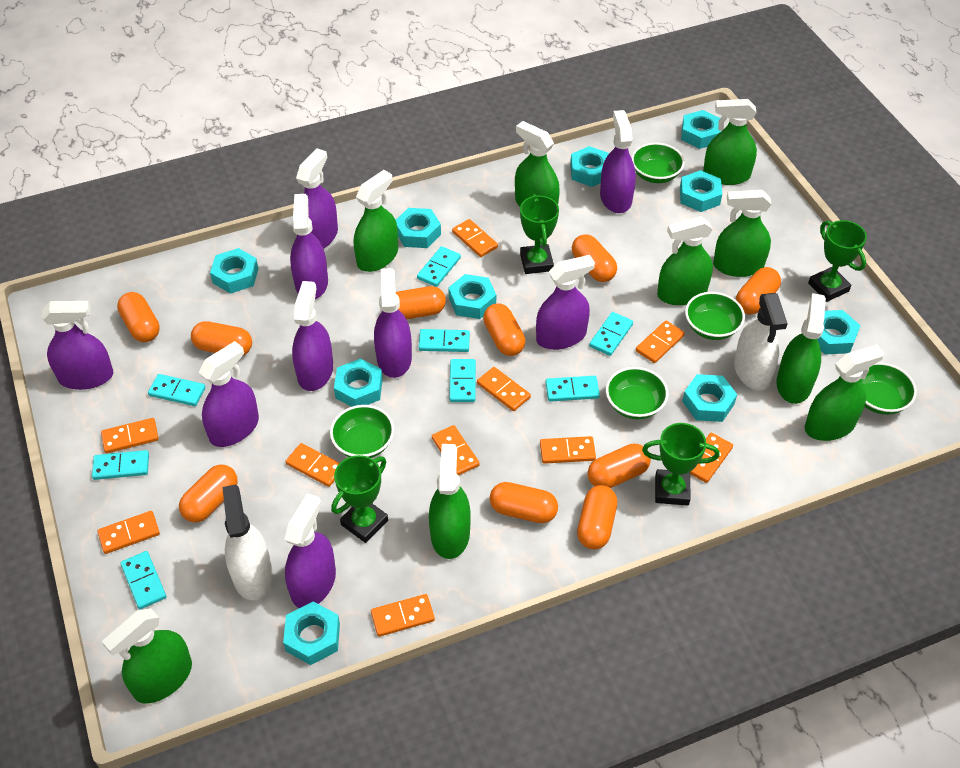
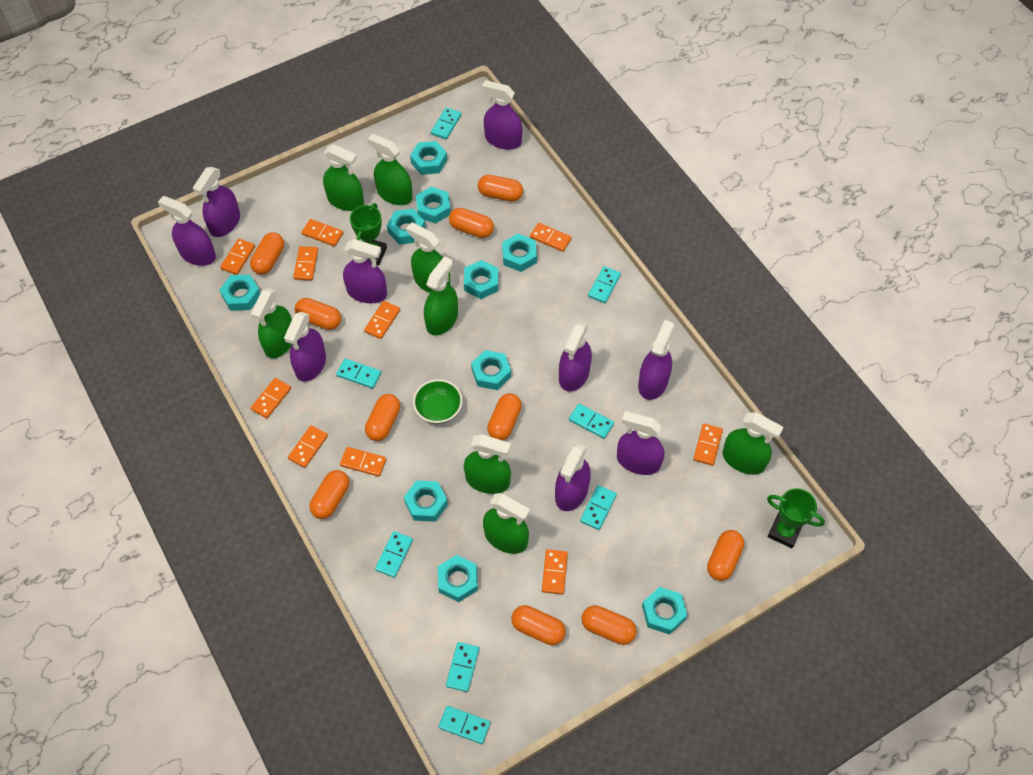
green bowl: [330,405,394,458] [606,367,668,419] [631,143,685,183] [685,292,745,340] [859,362,917,415] = 5 -> [413,379,463,424] = 1
green spray bottle: [102,608,192,703] [354,170,398,272] [429,444,471,559] [515,121,560,207] [657,216,713,305] [703,99,757,185] [713,190,771,277] [776,293,826,404] [805,344,884,441] = 9 -> [251,288,292,358] [323,144,364,211] [368,134,413,205] [406,222,450,293] [424,256,458,335] [464,434,511,494] [483,493,530,554] [722,412,784,475] = 8
green trophy: [331,455,388,543] [520,194,559,274] [642,423,720,506] [808,220,867,302] = 4 -> [350,203,387,266] [767,488,825,548] = 2
white spray bottle: [222,484,273,600] [734,293,788,390] = 2 -> none = 0

